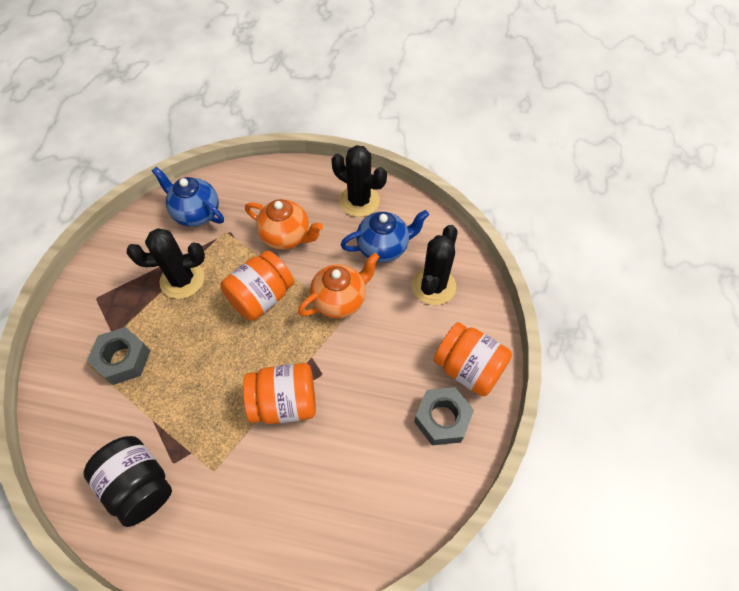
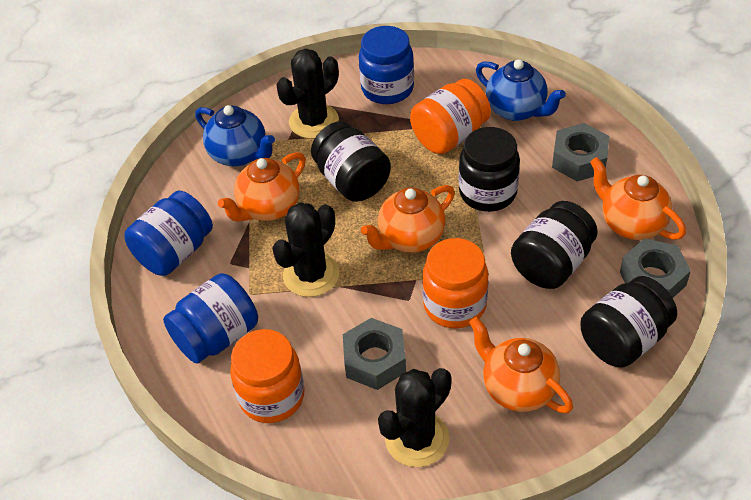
black jar: [84,436,172,527] = 1 -> [311,121,391,202] [459,127,520,212] [511,201,598,289] [580,276,677,368] = 4
blue jar: none = 0 -> [124,191,213,276] [163,273,258,363] [359,26,414,104] = 3
grey nut: [87,327,150,385] [414,387,474,445] = 2 -> [343,318,406,390] [552,123,609,181] [620,239,691,298] = 3
orange teapot: [245,199,323,250] [298,253,379,318] = 2 -> [218,152,306,222] [361,185,455,253] [469,317,573,413] [590,157,686,240] = 4

